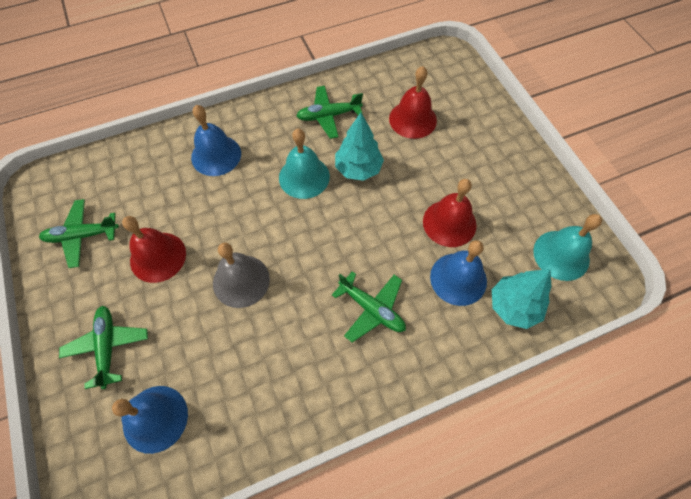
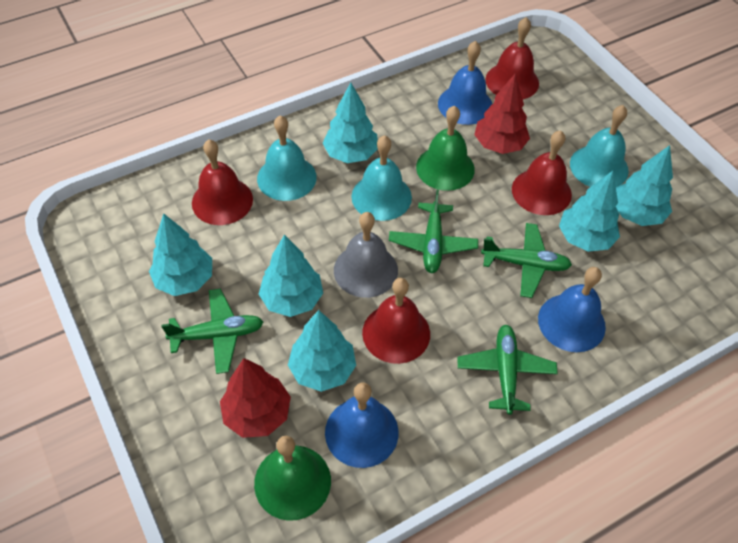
green bell: none = 0 -> [254,436,331,521] [416,106,475,191] = 2
red bell: [122,216,186,283] [389,66,437,139] [423,179,477,247] = 3 -> [192,139,253,225] [362,278,430,364] [485,17,539,99] [512,130,572,215] = 4
red tree: none = 0 -> [220,358,291,438] [474,73,530,154] = 2
turquoise bell: [279,128,330,199] [533,214,602,281] = 2 -> [257,115,317,201] [351,135,412,221] [570,105,629,187] = 3
turquoise tree: [335,113,384,181] [492,269,551,329] = 2 -> [149,213,212,296] [259,234,323,317] [288,310,356,392] [323,82,378,163] [559,171,620,252] [616,145,673,226] = 6

